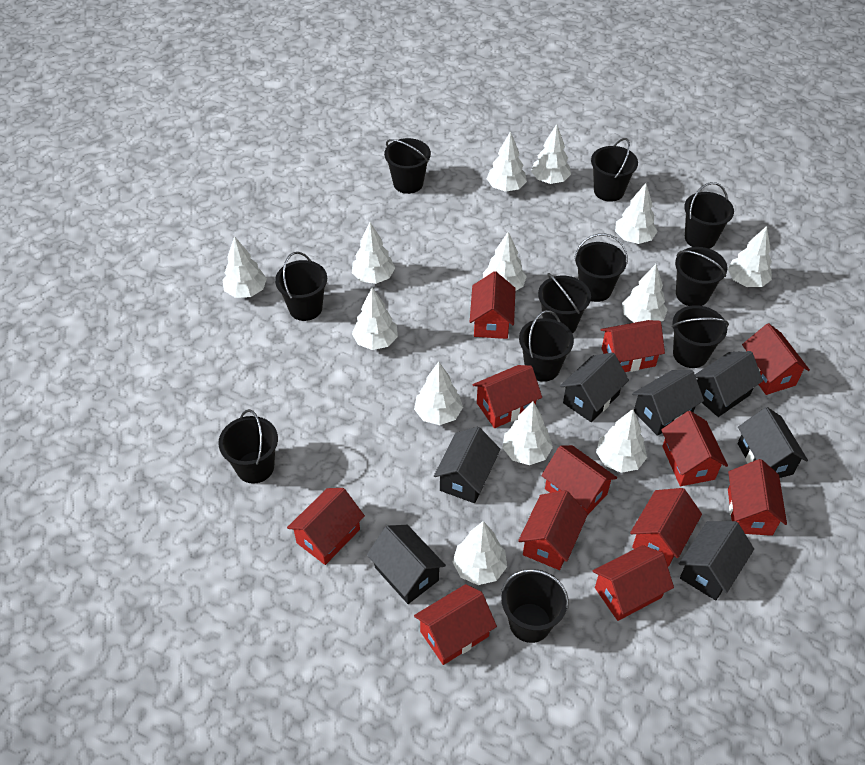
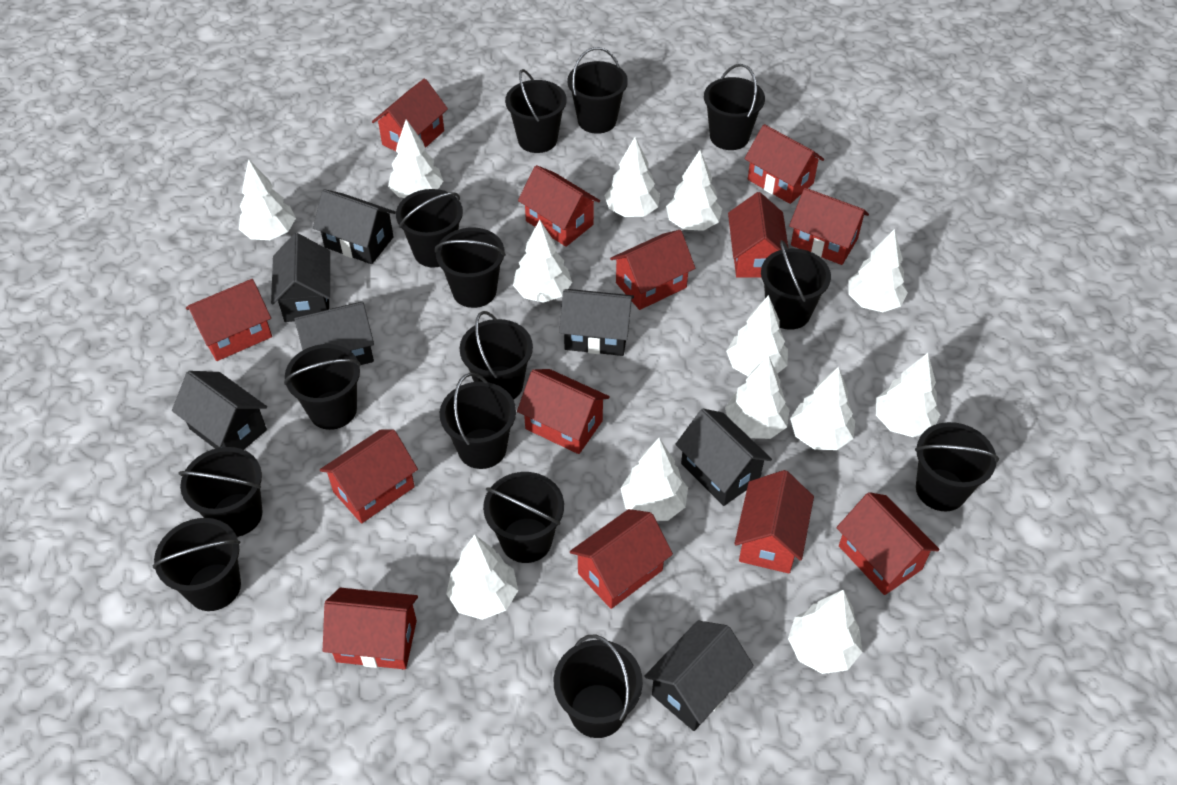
black bucket: [218,409,278,484] [275,252,327,321] [384,138,431,194] [501,569,569,643] [519,310,574,382] [538,273,591,334] [574,233,628,302] [591,138,638,202] [672,305,729,368] [675,247,728,306] [684,182,734,249] = 11 -> [152,518,241,611] [178,447,262,537] [284,344,361,430] [396,189,463,268] [435,227,506,308] [440,373,516,469] [460,311,533,400] [483,472,564,563] [505,69,567,153] [554,635,643,738] [567,47,628,134] [704,64,765,150] [761,240,831,330] [915,422,999,511] = 14
red house: [287,488,365,565] [414,584,497,665] [470,271,516,339] [473,365,542,428] [518,490,588,570] [541,445,617,514] [593,545,674,621] [601,320,665,372] [630,488,702,567] [661,411,728,486] [728,459,787,536] [742,323,810,395] = 12 -> [186,279,272,361] [320,429,418,523] [323,588,418,669] [372,78,448,151] [517,369,610,454] [518,165,600,247] [570,509,673,609] [610,230,695,310] [728,192,789,278] [734,470,814,573] [745,124,824,204] [789,188,869,265] [836,492,940,595] = 13

